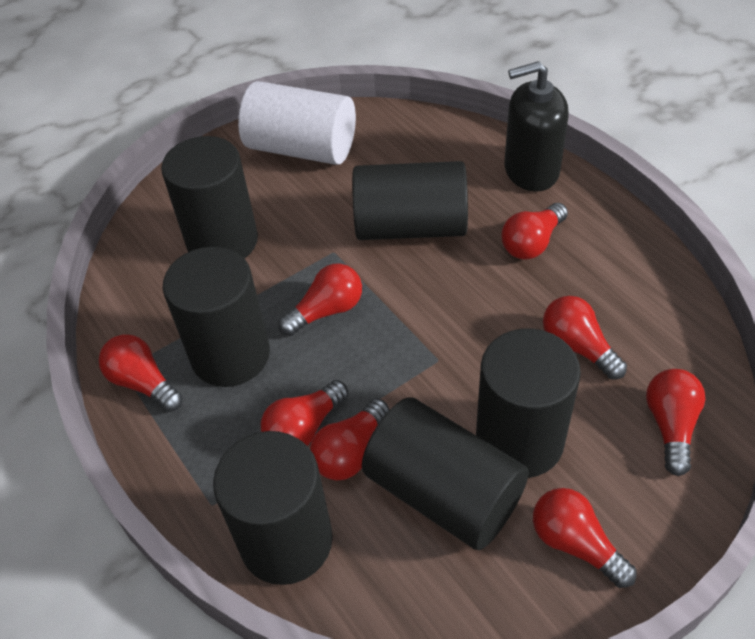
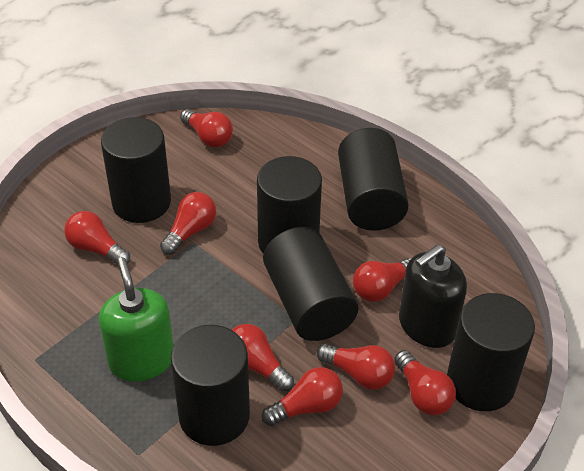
green soap dispenser: none = 0 -> [99,257,174,382] = 1
white cylinder: [238,81,356,165] = 1 -> none = 0

